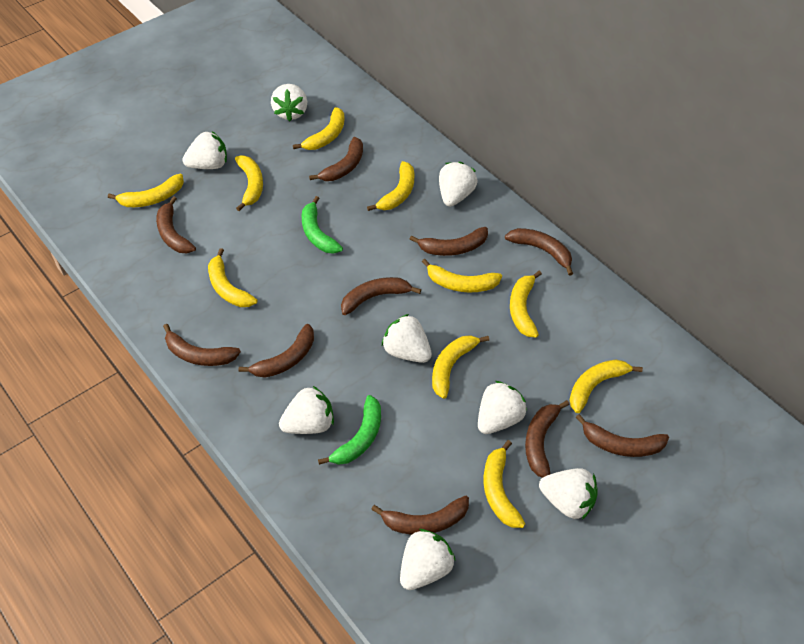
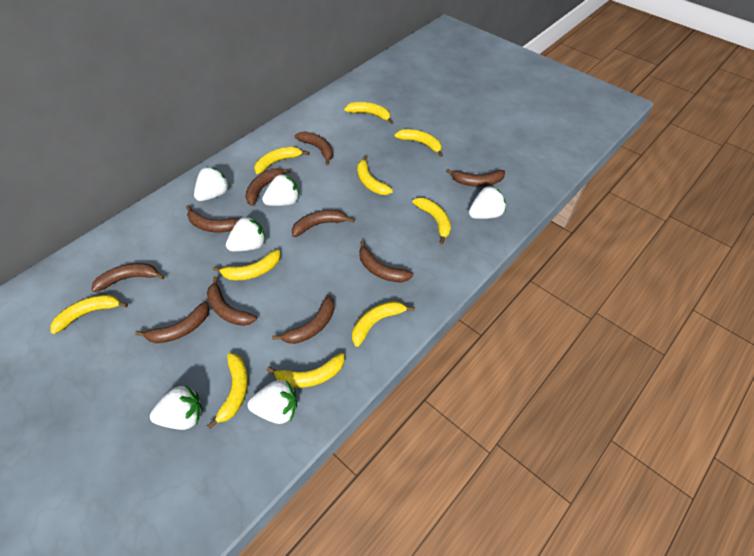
green banana: [302,196,343,254] [318,395,381,465] = 2 -> none = 0
white strawberry: [182,131,227,169] [271,84,307,121] [279,385,334,434] [382,314,432,363] [400,529,456,590] [439,162,477,206] [478,381,527,434] [539,468,598,520] = 8 -> [150,385,203,430] [194,167,230,201] [226,216,266,251] [247,380,297,424] [262,174,299,206] [469,186,506,219] = 6

